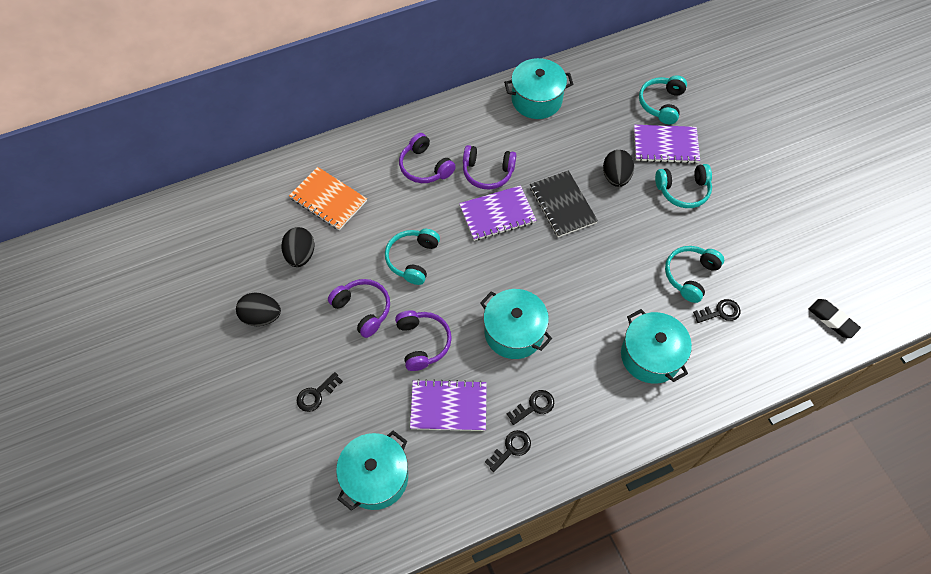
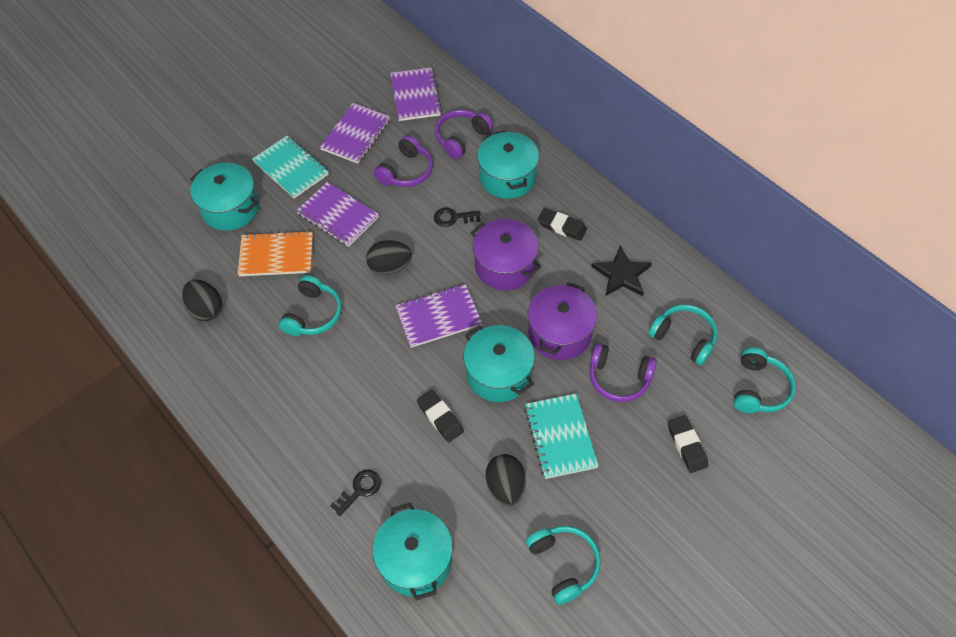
black eraser: [809,299,861,338] = 1 -> [417,390,464,442] [537,208,587,241] [668,415,708,473] = 3
black key: [297,372,343,412] [485,430,531,472] [507,390,554,425] [693,299,741,323] = 4 -> [330,470,381,516] [434,207,481,227] = 2
black notebook: [530,170,598,237] = 1 -> none = 0
black star: none = 0 -> [591,246,652,296] = 1
purple headphones: [328,279,390,338] [395,310,452,371] [399,133,456,183] [463,145,516,189] = 4 -> [374,135,433,187] [435,110,493,159] [589,343,657,402] = 3
purple notebook: [410,379,487,431] [459,185,536,241] [634,125,700,164] = 3 -> [296,182,379,247] [320,103,390,164] [390,67,442,121] [395,284,482,348] = 4
purple pot: none = 0 -> [470,219,542,290] [528,282,597,360] = 2
turquoise notebook: none = 0 -> [252,136,329,199] [524,394,598,479] = 2

